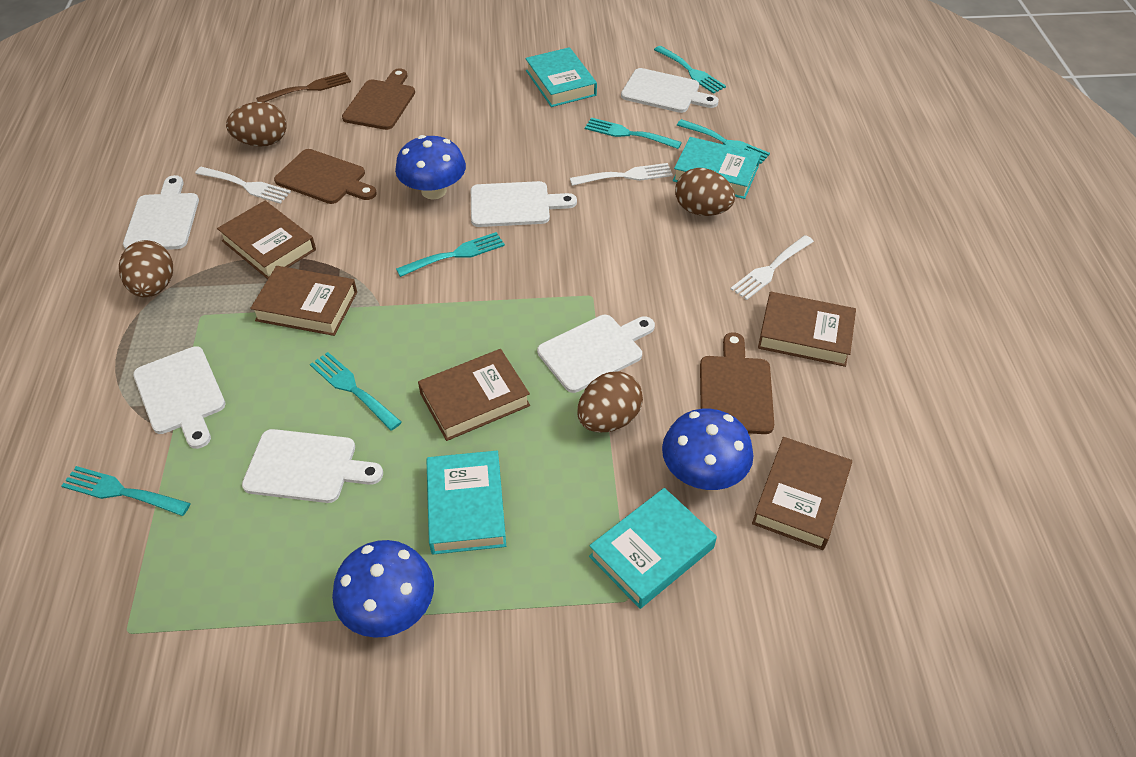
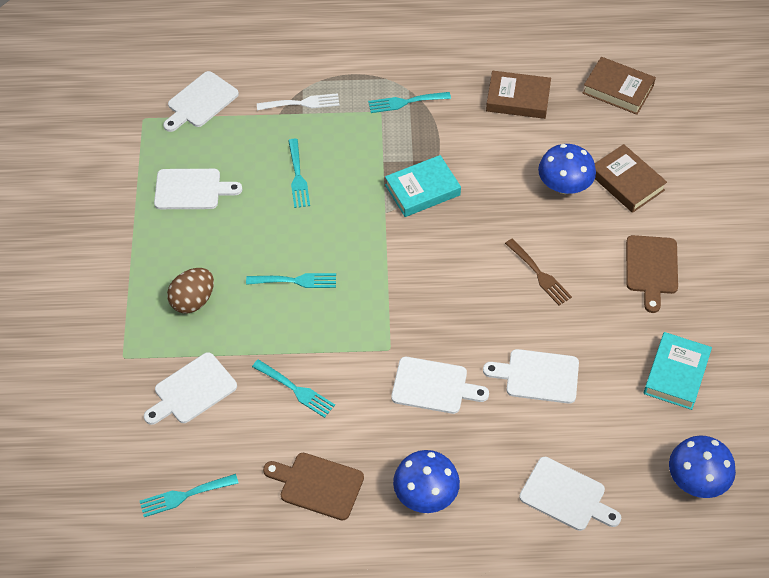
brown book: [217,201,316,279] [250,266,357,336] [418,349,530,441] [752,437,852,550] [758,292,856,367] = 5 -> [486,71,551,119] [583,57,656,115] [595,144,667,213] = 3
brown cutting board: [274,149,377,204] [342,68,415,130] [700,332,774,434] = 3 -> [263,453,364,521] [626,235,678,313] = 2
brown egg: [119,240,173,297] [226,102,286,147] [577,372,643,432] [675,168,735,216] = 4 -> [167,268,214,314] = 1
turquoise book: [426,451,506,554] [525,47,597,107] [589,488,717,609] [673,137,761,199] = 4 -> [385,155,461,217] [644,332,712,410] = 2
turquoise fork: [61,466,191,516] [310,352,402,431] [396,232,505,277] [585,117,682,149] [654,46,726,94] [677,119,770,164] = 6 -> [140,474,238,517] [246,273,336,288] [252,359,335,418] [288,139,310,208] [368,92,451,113] = 5
white fork: [195,167,291,203] [570,163,673,186] [730,235,814,300] = 3 -> [257,93,340,110] = 1

